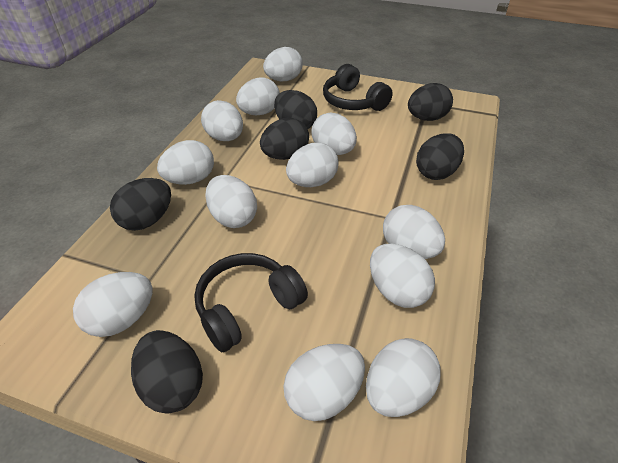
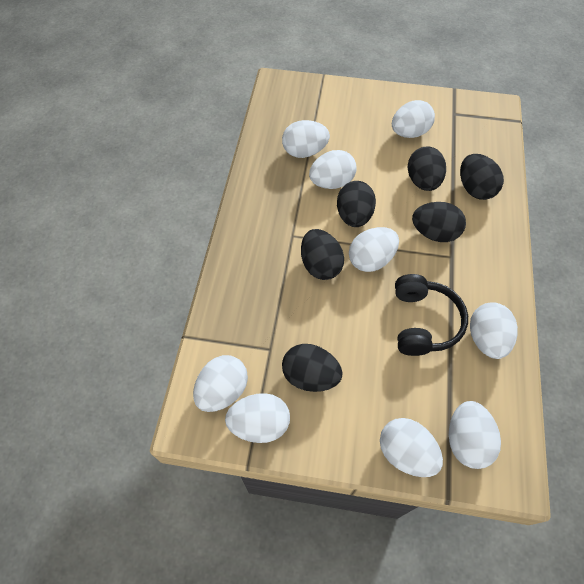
black headphones: [194,253,308,352] [323,64,393,111] = 2 -> [395,274,468,356] = 1
white egg: [73,272,153,337] [157,140,214,185] [201,100,243,141] [205,175,257,228] [236,78,280,115] [263,47,303,81] [283,344,365,421] [286,143,339,187] [311,112,357,155] [366,338,441,417] [370,244,435,308] [383,205,445,259] = 12 -> [193,355,248,412] [225,393,290,443] [282,120,330,158] [309,150,357,189] [349,227,399,272] [380,418,443,477] [392,100,435,138] [449,401,501,469] [470,302,518,359] = 9

